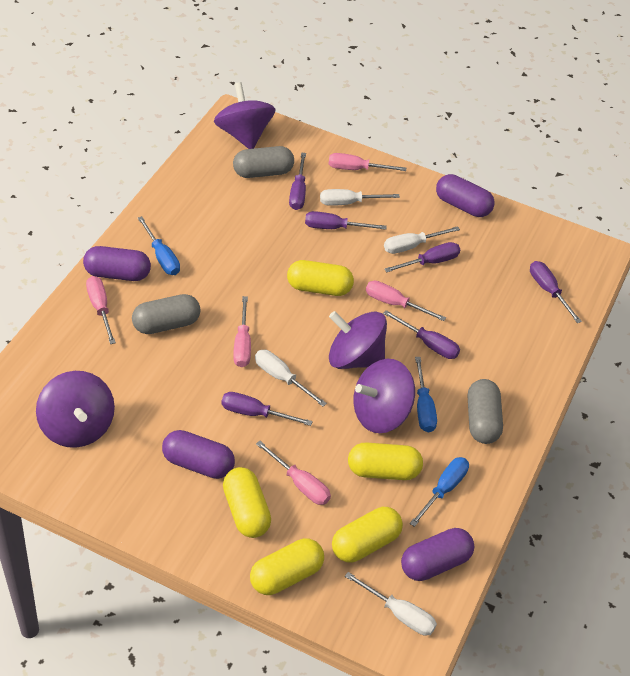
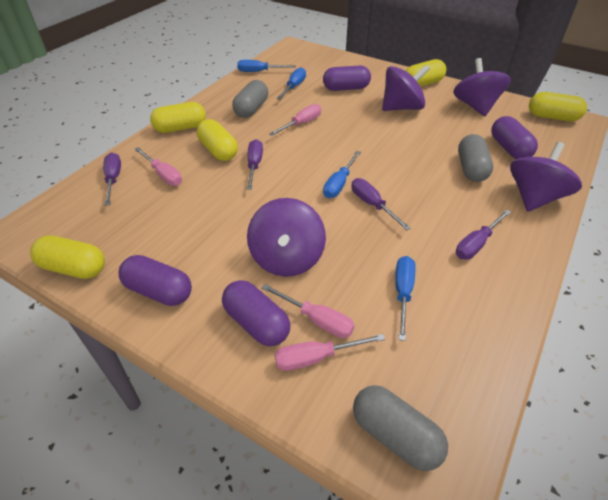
blue screwdriver: [138,216,180,275] [410,457,469,527] [415,357,437,432] = 3 -> [237,60,296,72] [277,67,306,100] [323,151,361,198] [395,256,416,341] = 4
pink screwdriver: [86,276,116,344] [233,296,251,367] [256,441,331,505] [329,153,406,171] [366,281,446,321] = 5 -> [134,147,182,186] [261,284,355,338] [269,104,321,136] [275,334,385,371] = 4
purple screwdriver: [221,392,313,426] [289,153,306,210] [305,211,387,230] [383,310,460,359] [384,242,460,272] [530,261,582,323] = 6 -> [103,152,121,206] [247,139,263,190] [351,178,411,230] [456,210,511,260] = 4
white screwdriver: [255,350,327,407] [320,189,400,206] [345,572,437,636] [384,226,460,254] = 4 -> none = 0

